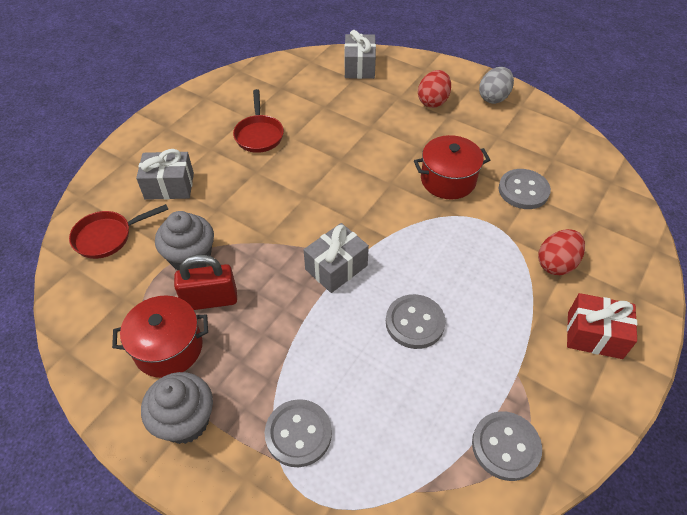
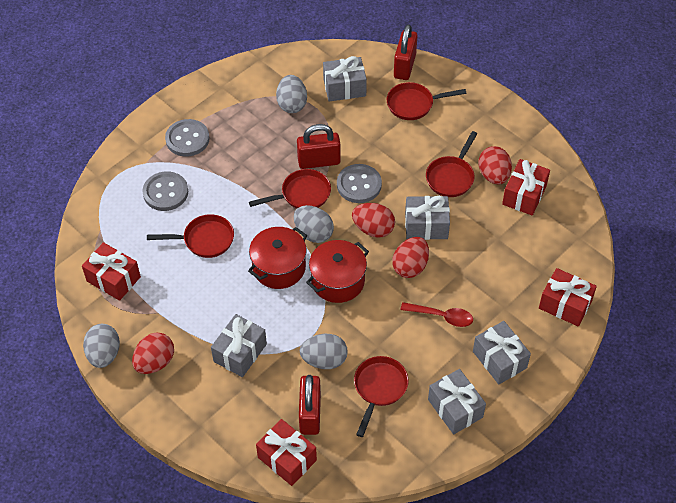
grey button: [264,399,332,467] [386,294,445,349] [472,411,542,481] [499,169,551,209] = 4 -> [142,172,188,211] [165,119,210,156] [337,164,382,203] = 3
grey cupcake: [141,372,213,444] [155,211,214,270] = 2 -> none = 0
grey egg: [479,67,514,104] = 1 -> [83,324,120,368] [276,75,307,113] [294,205,334,243] [300,334,348,369] = 4
grey gift: [136,149,194,200] [304,223,369,293] [344,30,376,79] = 3 -> [211,314,267,377] [323,56,367,102] [405,196,450,240] [428,369,486,434] [473,321,531,384] = 5
red egg: [418,70,451,108] [538,229,585,275] = 2 -> [132,333,174,374] [352,203,395,238] [392,237,429,278] [479,146,512,184] = 4
red gift: [567,293,637,359] = 1 -> [82,242,141,301] [256,419,317,486] [502,159,550,215] [539,268,597,326] = 4
red padlock: [174,255,237,310] = 1 -> [297,124,341,169] [299,375,321,435] [394,24,417,80] = 3
red pan: [69,204,168,259] [233,89,284,153] = 2 -> [147,214,234,258] [249,169,331,209] [354,356,409,437] [387,82,466,120] [426,131,477,197] = 5
red spoon: none = 0 -> [400,302,473,327] = 1

